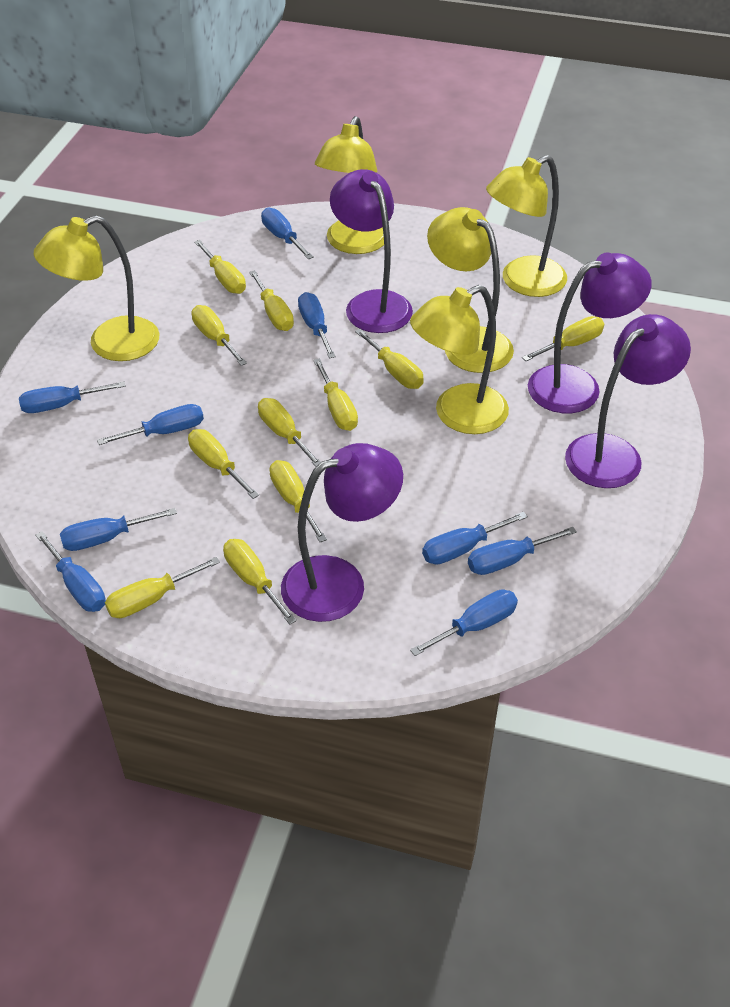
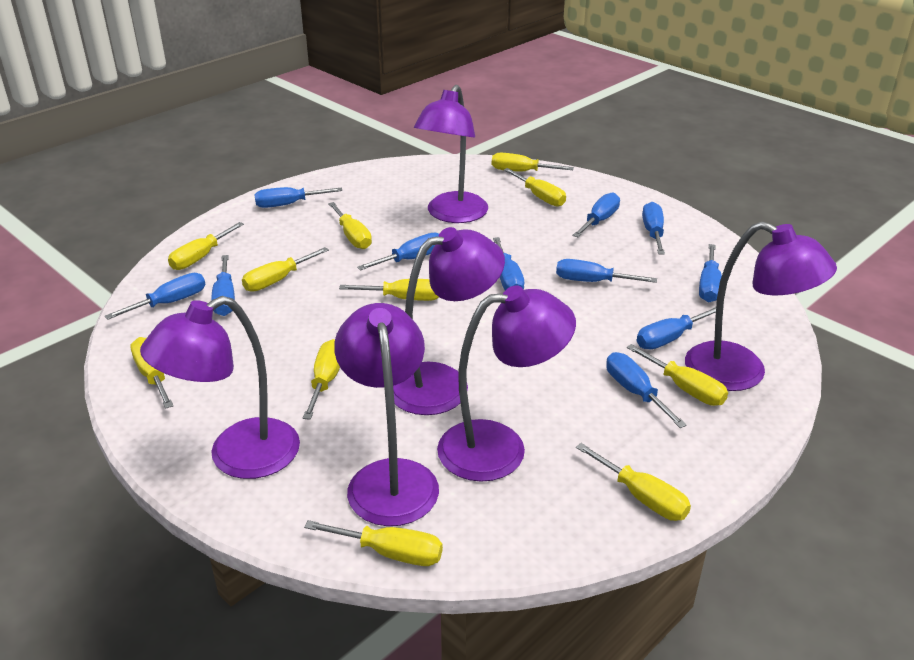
blue screwdriver: [19,382,126,413] [35,531,106,612] [60,508,177,551] [97,404,204,445] [261,208,314,259] [298,292,336,358] [410,589,518,656] [422,512,528,565] [468,527,577,575] = 9 -> [105,273,205,320] [211,255,235,316] [254,187,343,208] [357,233,439,270] [493,237,524,290] [556,259,657,283] [572,192,620,237] [606,352,687,428] [637,307,716,349] [642,202,665,255] [699,244,722,303] = 11
purple lamp: [281,443,403,622] [330,169,413,333] [528,253,652,413] [565,314,691,488] = 4 -> [140,296,300,479] [334,303,439,526] [393,227,505,415] [414,85,488,223] [437,285,576,482] [685,221,837,391] = 6
yellow lamp: [34,215,159,361] [315,116,384,254] [410,285,509,434] [427,207,514,373] [486,155,567,297] = 5 -> none = 0

